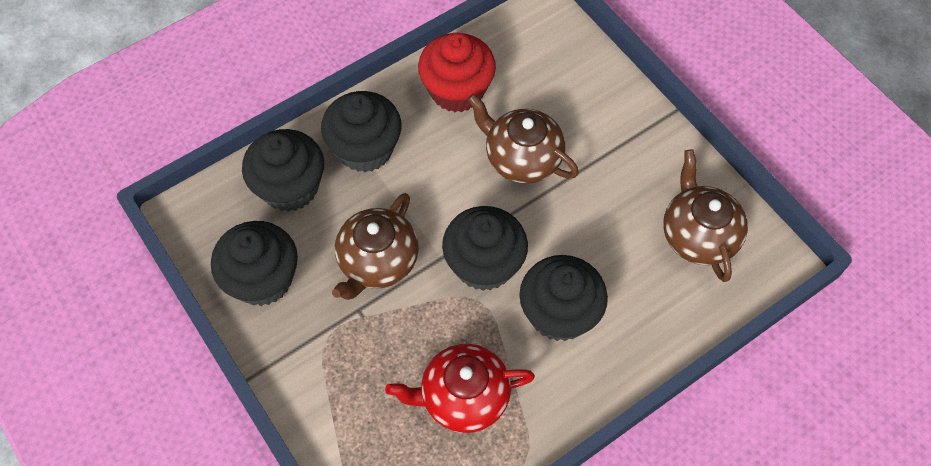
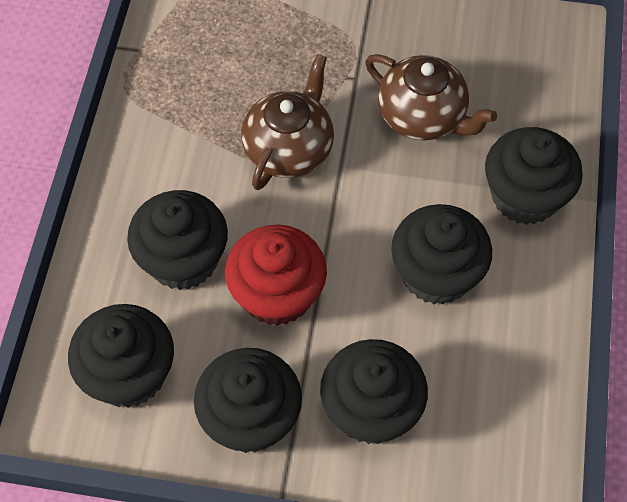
black cupcake: [211,221,298,306] [242,129,324,212] [321,91,402,172] [442,206,528,291] [519,255,608,341] = 5 -> [68,304,174,408] [127,190,228,290] [194,348,302,453] [320,339,428,444] [391,204,492,305] [485,127,583,225] = 6
brown teapot: [332,193,419,300] [467,94,579,184] [663,149,748,282] = 3 -> [241,54,334,190] [366,54,497,140] = 2
red teapot: [385,344,535,433] = 1 -> none = 0

